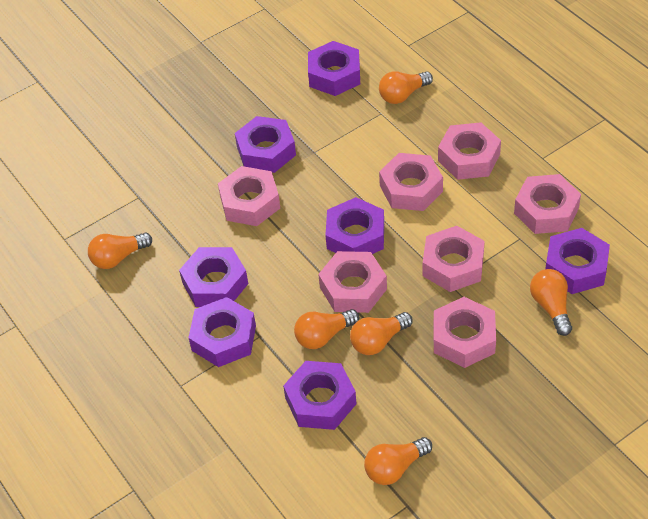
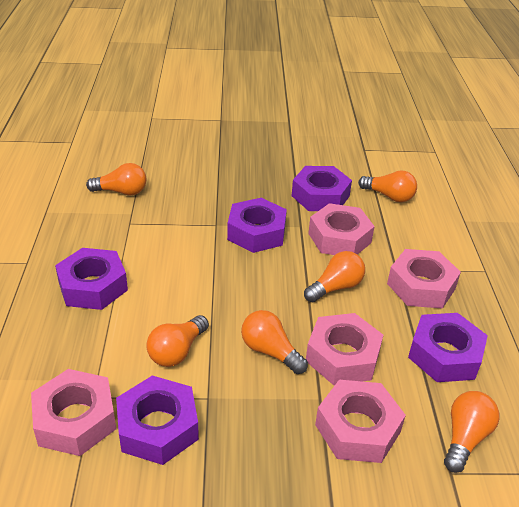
pink nut: [218,166,280,226] [318,251,387,313] [379,153,443,211] [423,226,485,292] [434,297,496,368] [438,122,501,180] [514,174,581,234] = 7 -> [31,369,116,456] [306,313,383,385] [308,203,375,255] [315,380,406,463] [387,249,461,309] = 5
purple nut: [179,247,248,307] [188,297,256,367] [235,116,296,173] [283,361,356,430] [308,41,360,96] [325,197,384,254] [545,228,610,294] = 7 -> [55,248,128,310] [116,376,199,465] [227,198,287,253] [292,166,352,211] [408,313,488,382] = 5

